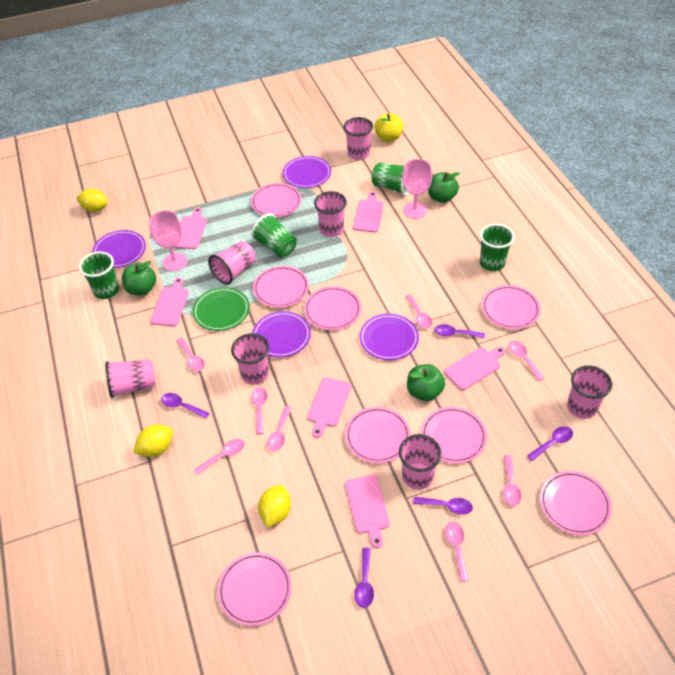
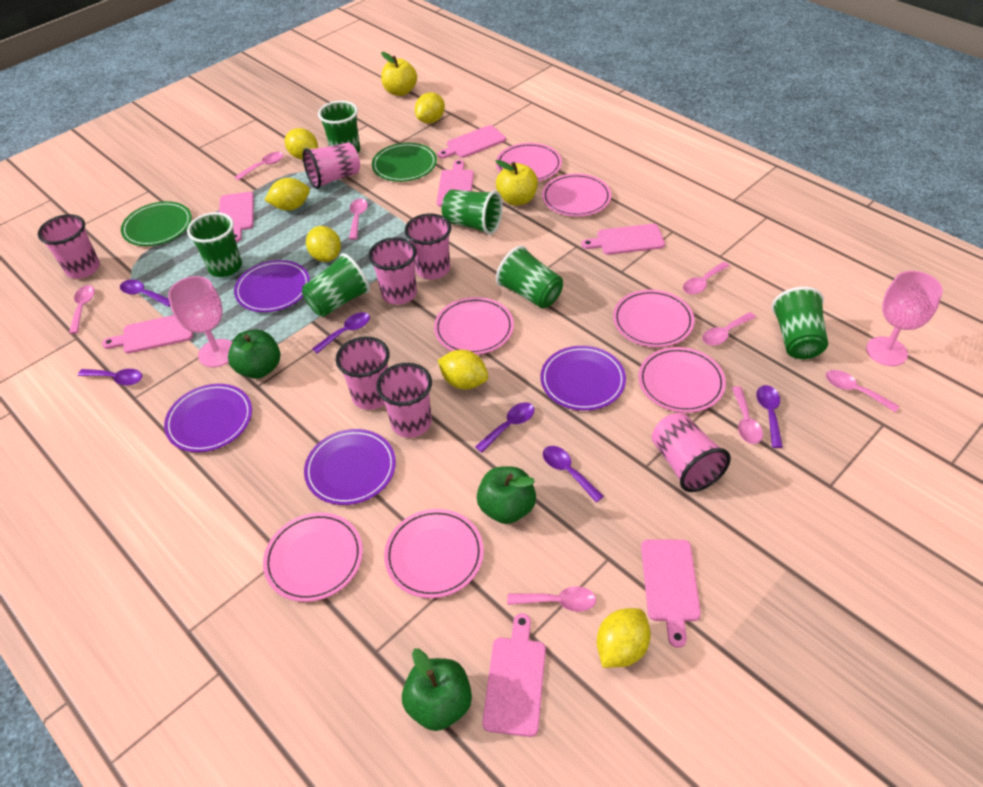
green cup: [79,251,119,299] [251,213,297,258] [372,162,409,195] [480,224,515,271] = 4 -> [187,212,242,277] [302,253,370,317] [318,101,360,153] [442,189,503,235] [496,246,563,309] [772,287,828,359] = 6
green plate: [192,287,250,331] = 1 -> [121,201,192,246] [372,143,437,182] = 2
pink cutting board: [151,277,189,326] [174,207,207,249] [307,377,351,438] [345,475,390,548] [353,192,383,232] [444,347,505,390] = 6 -> [102,315,193,354] [219,192,254,242] [437,160,474,207] [438,125,506,158] [482,613,546,737] [582,224,665,255] [641,540,701,648] = 7
pink plate: [217,553,292,626] [251,183,301,217] [253,266,309,308] [304,286,361,330] [345,407,410,463] [421,407,487,464] [482,285,540,329] [540,471,612,535] = 8 -> [263,512,363,602] [384,509,484,598] [434,297,514,355] [496,143,562,181] [542,174,611,217] [613,290,695,347] [638,347,726,413] = 7
purple spoon: [161,393,209,419] [354,548,374,608] [413,497,473,515] [434,324,485,338] [527,426,573,461] = 5 -> [78,369,142,385] [120,280,170,307] [312,312,370,354] [475,402,535,453] [543,446,604,502] [756,385,783,448] = 6
yellow apple: [375,113,403,142] = 1 -> [381,52,417,96] [496,160,538,206] = 2
yellow lemon: [76,188,108,212] [133,425,173,457] [258,485,291,527] = 3 -> [265,178,310,211] [285,128,318,159] [306,226,341,262] [415,92,445,124] [438,350,488,389] [597,608,651,668] = 6

